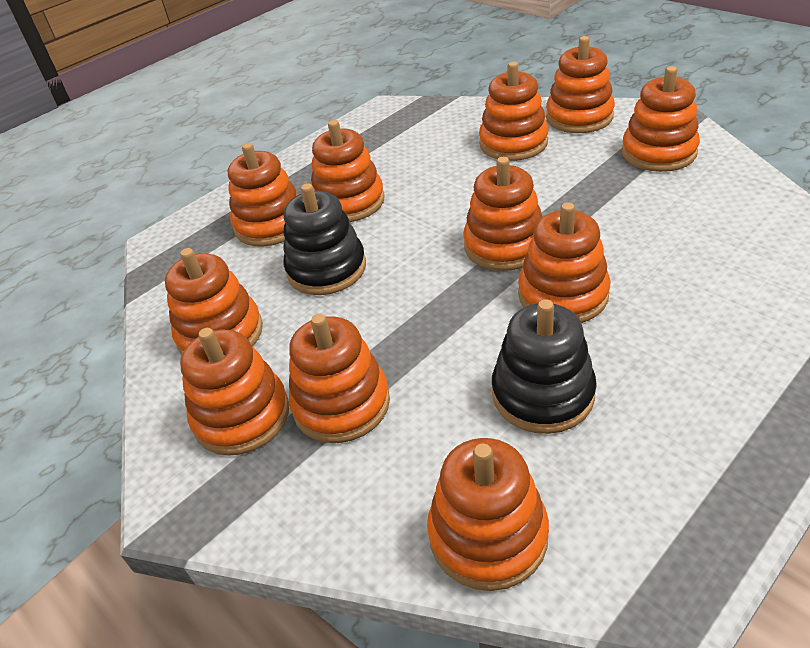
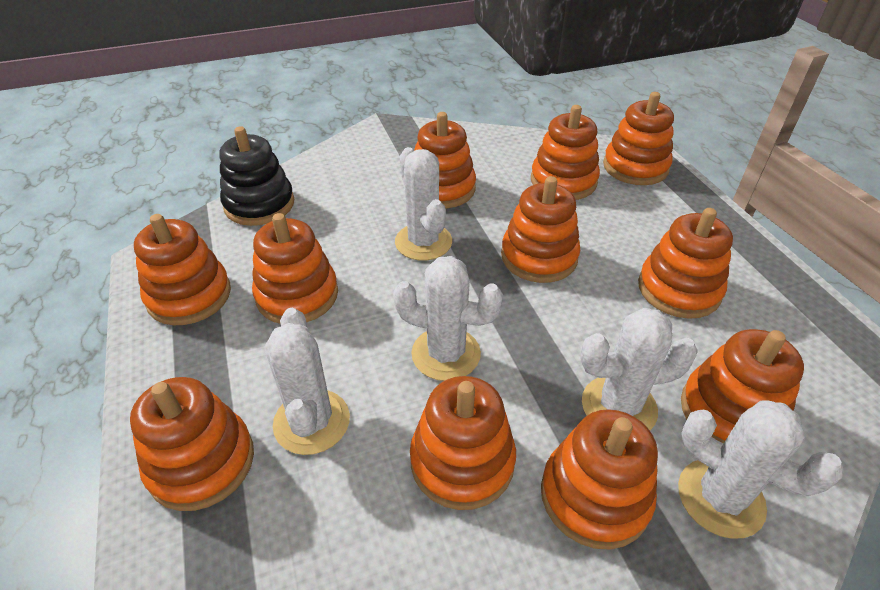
black stacking toy: [283,183,366,295] [492,299,597,434] = 2 -> [219,126,294,226] = 1
white cactus: none = 0 -> [265,308,350,455] [393,256,503,381] [395,147,452,261] [580,308,698,430] [678,400,844,539] = 5

